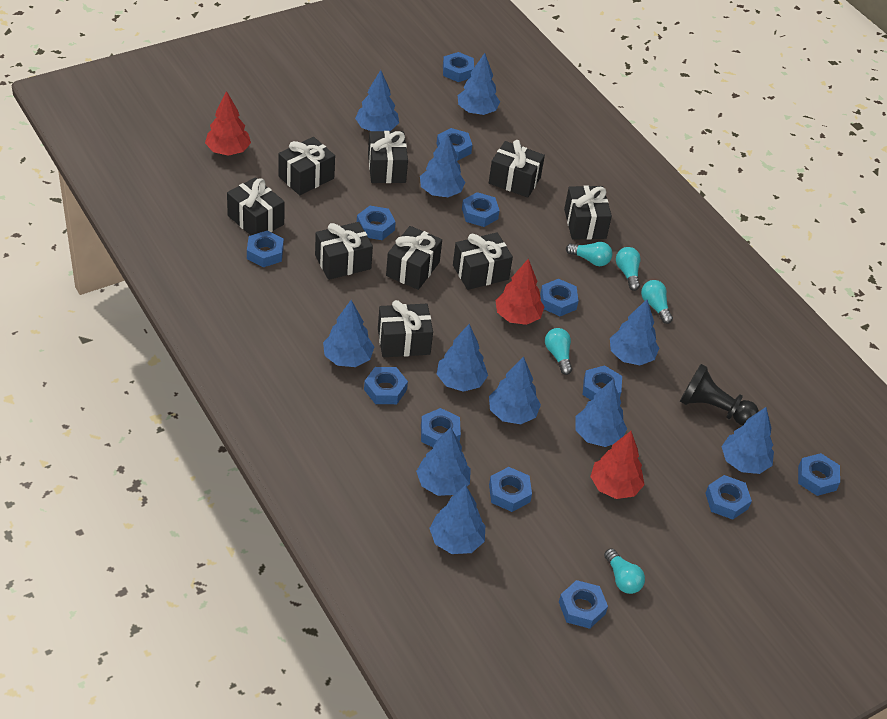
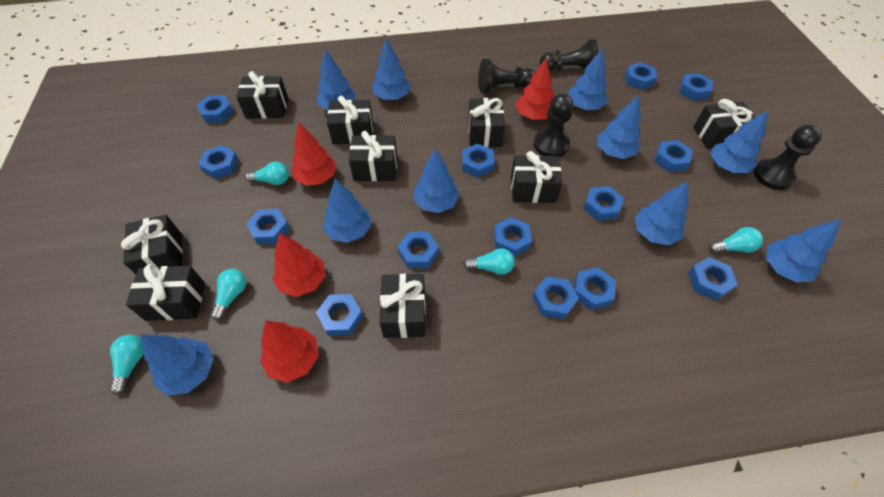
black pawn: [680,364,759,425] = 1 -> [478,58,535,93] [534,93,573,157] [540,38,598,71] [754,125,822,190] = 4
blue nut: [247,231,284,267] [357,206,396,240] [364,367,408,404] [421,408,461,447] [436,128,472,161] [443,52,474,82] [462,192,500,227] [489,467,532,512] [540,279,578,316] [559,580,608,629] [583,365,622,400] [705,475,752,520] [798,453,840,496] = 13 -> [196,95,234,123] [198,145,239,179] [246,209,290,245] [316,294,363,336] [397,232,439,268] [462,144,494,178] [494,217,532,257] [532,276,579,319] [574,267,616,310] [583,186,624,221] [624,62,658,90] [654,140,693,172] [679,73,713,101] [688,257,738,301] = 14
blue tree: [323,300,374,367] [355,70,399,131] [416,427,471,496] [420,133,465,197] [429,485,485,554] [437,324,488,392] [458,53,500,115] [489,356,541,424] [575,379,627,447] [610,299,659,365] [721,407,774,474] = 11 -> [141,335,214,395] [317,49,356,111] [323,179,372,243] [372,39,411,100] [413,148,460,213] [568,48,607,110] [597,95,641,159] [635,181,688,246] [710,110,768,173] [766,219,841,283] = 10
red tree: [205,91,251,156] [496,259,544,325] [590,431,644,499] = 3 -> [260,321,319,383] [273,233,325,297] [292,122,336,186] [515,58,554,120] = 4

